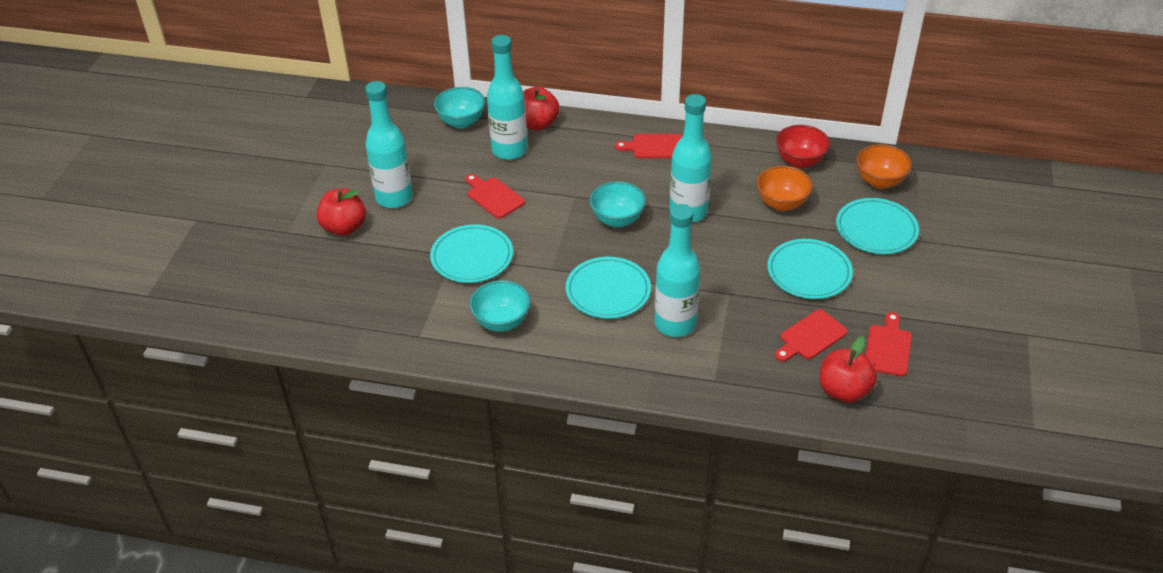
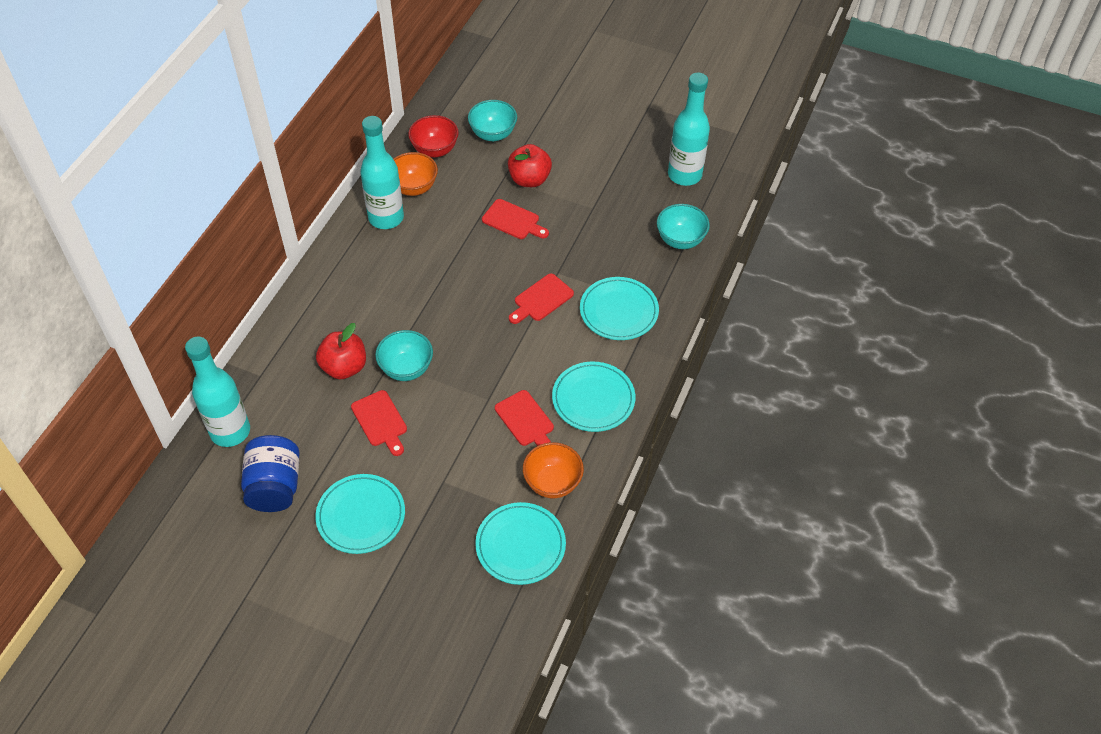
blue jar: none = 0 -> [241,435,300,512] = 1
red apple: [316,188,366,236] [523,87,560,130] [820,336,877,403] = 3 -> [316,323,366,379] [508,144,552,187] = 2
turquoise bottle: [365,81,413,208] [487,35,527,160] [655,204,700,337] [669,94,712,222] = 4 -> [185,337,250,447] [360,116,404,229] [668,73,710,186] = 3

